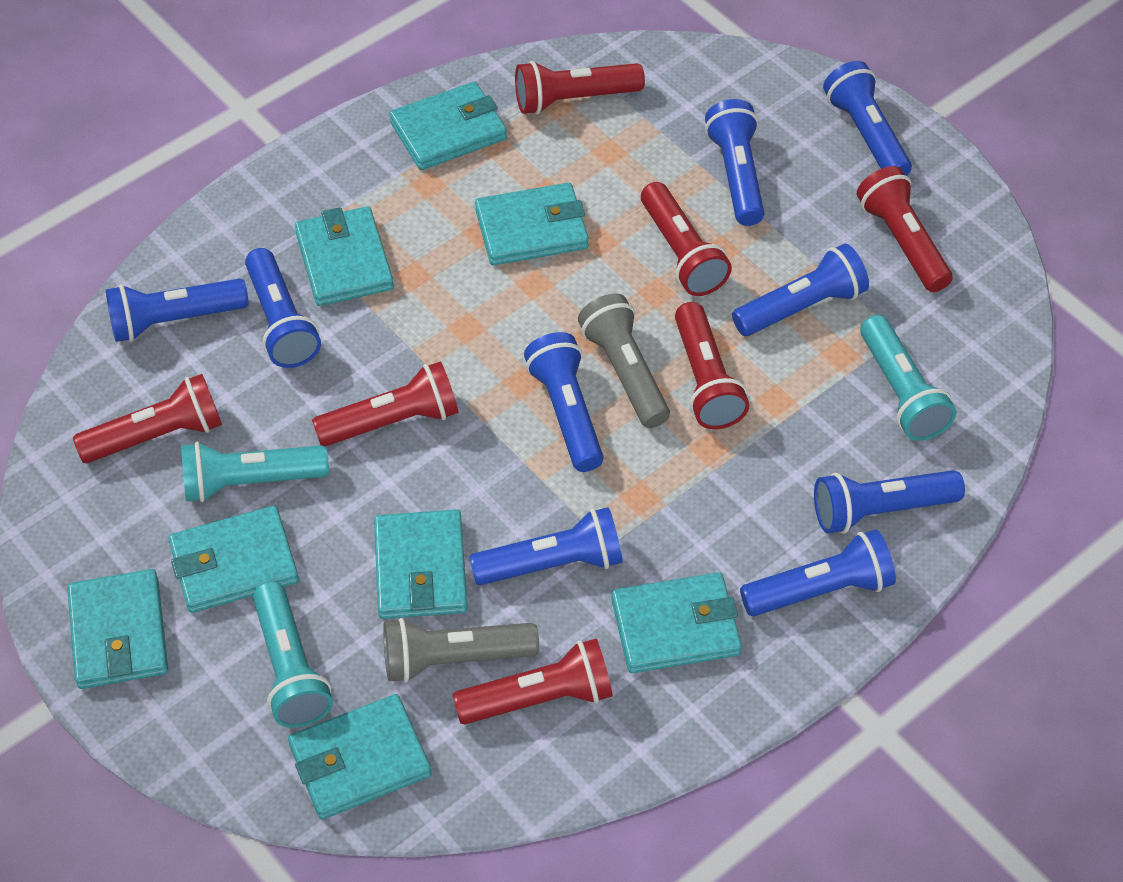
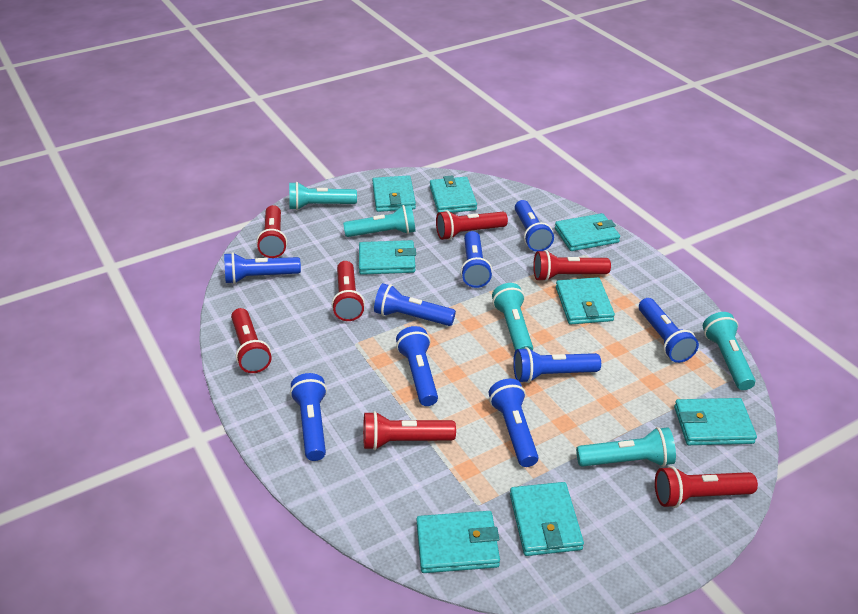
grey flashlight: [383,618,539,683] [578,294,670,428] = 2 -> none = 0
turquoise flashlight: [181,442,329,502] [253,581,333,728] [860,315,956,441] = 3 -> [289,182,357,210] [343,205,416,237] [492,283,533,351] [576,427,676,467] [703,312,755,390] = 5

